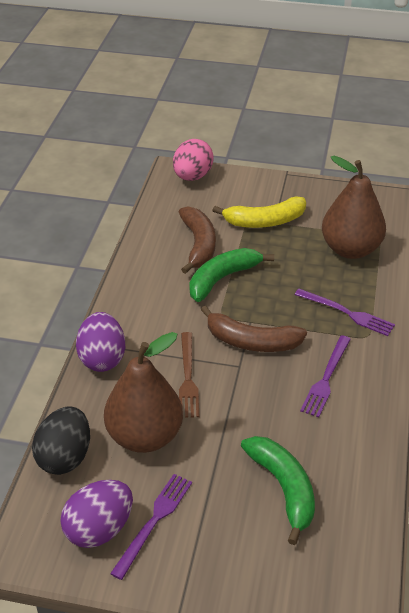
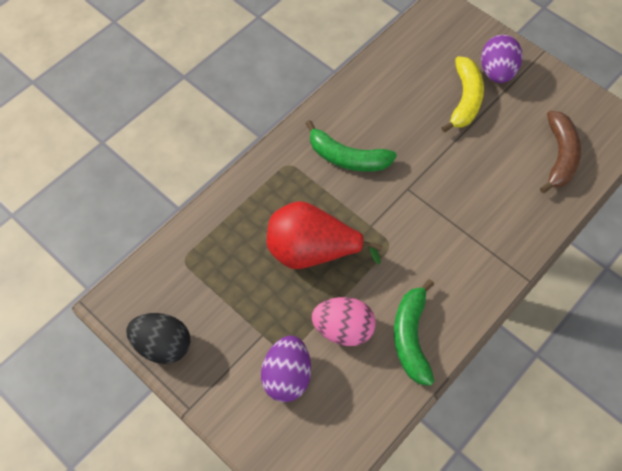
brown banana: [179,206,216,274] [201,306,307,352] = 2 -> [540,110,581,193] = 1
brown fork: [179,332,199,418] = 1 -> none = 0
brown pear: [104,332,183,453] [322,156,386,259] = 2 -> none = 0
purple fork: [110,474,192,580] [295,289,395,336] [300,335,351,417] = 3 -> none = 0
red pear: none = 0 -> [267,201,383,269] = 1

